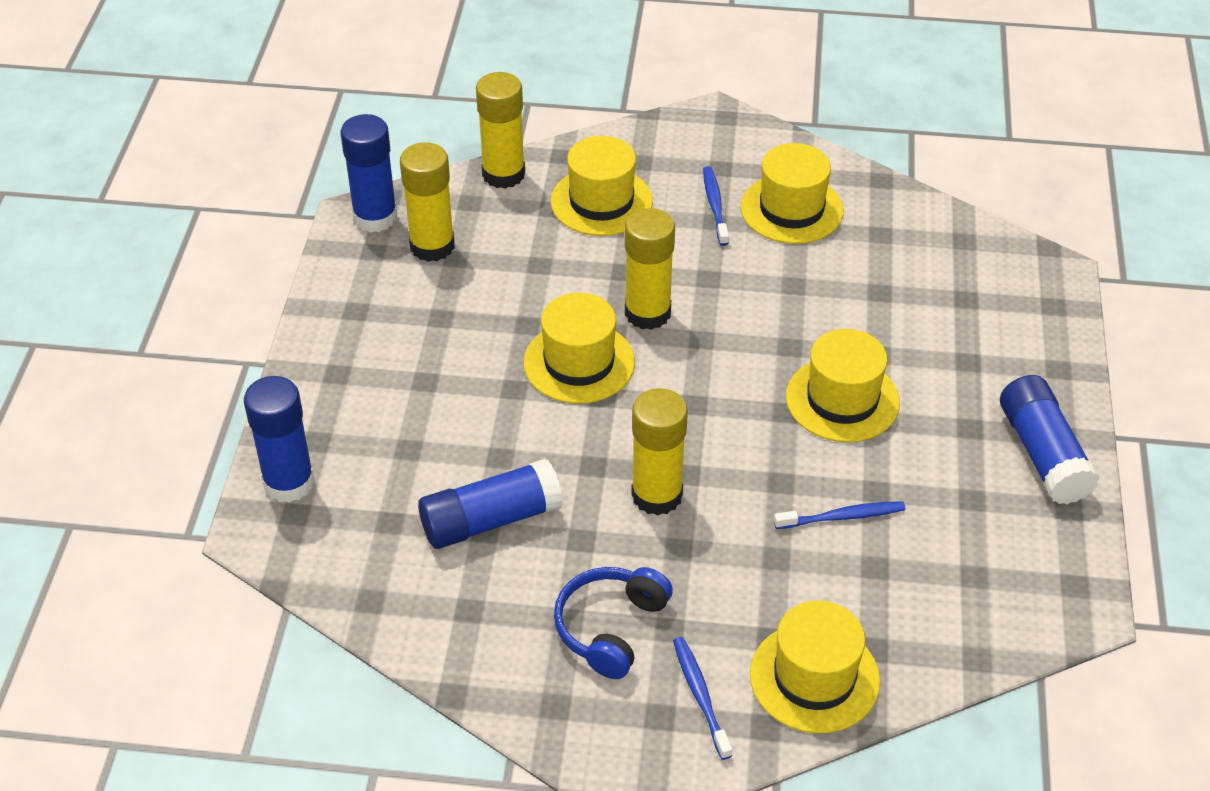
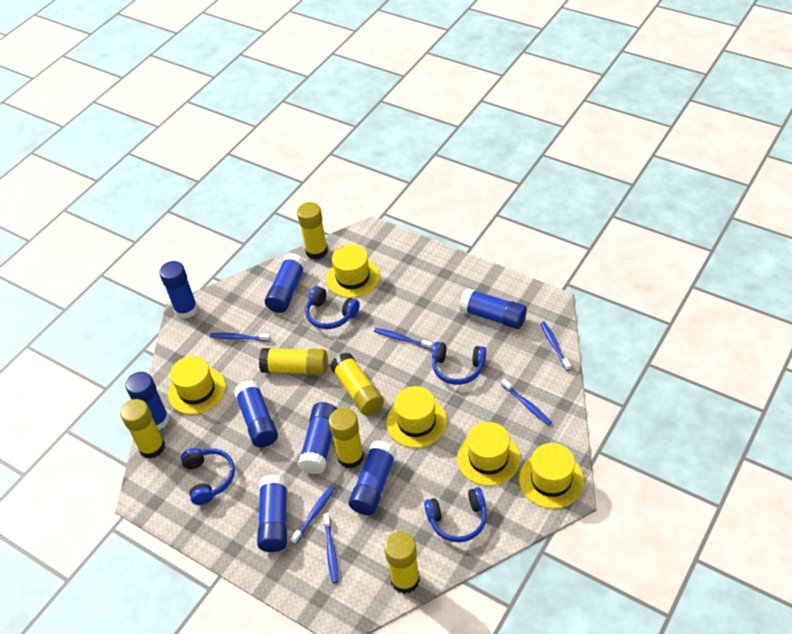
blue glue stick: [244,376,315,503] [341,114,397,233] [418,459,563,549] [1000,375,1099,504] = 4 -> [125,372,169,430] [159,261,198,319] [234,380,278,447] [257,474,287,552] [265,253,306,313] [298,402,337,474] [349,440,397,515] [459,288,527,329] = 8
blue headphones: [554,567,673,679] = 1 -> [181,448,235,505] [305,286,360,329] [424,487,487,542] [432,342,486,385] = 4
blue toothbrush: [673,637,732,760] [703,166,729,246] [774,501,905,529] = 3 -> [210,333,270,341] [290,485,335,545] [323,513,338,583] [374,328,433,349] [501,379,552,425] [540,322,571,371] = 6
yellow glue stick: [400,142,455,262] [476,72,525,189] [625,208,675,330] [631,388,688,516] = 4 -> [120,399,165,459] [259,348,328,375] [297,202,328,260] [329,408,364,469] [330,352,384,416] [384,532,420,594] = 6

